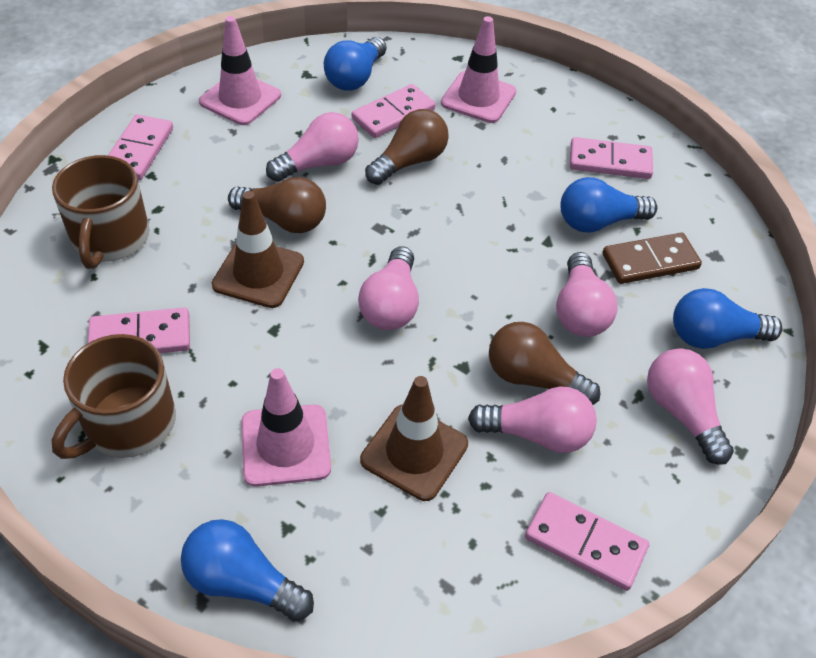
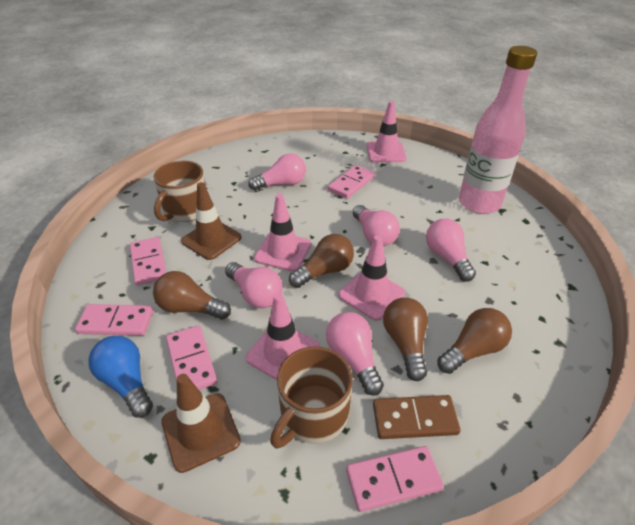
blue light bulb: [181,519,314,621] [324,37,386,90] [560,177,657,233] [673,288,783,349] = 4 -> [88,336,153,418] = 1
brown light bulb: [228,177,326,233] [365,109,449,185] [489,322,601,405] = 3 -> [153,271,231,320] [289,234,354,288] [383,297,428,381] [437,308,512,374] = 4
pink bottle: none = 0 -> [459,46,537,214] = 1
pink traffic cone: [199,16,281,125] [241,368,331,487] [441,16,516,123] = 3 -> [246,293,320,380] [254,194,311,271] [338,235,405,320] [367,101,407,163] = 4

